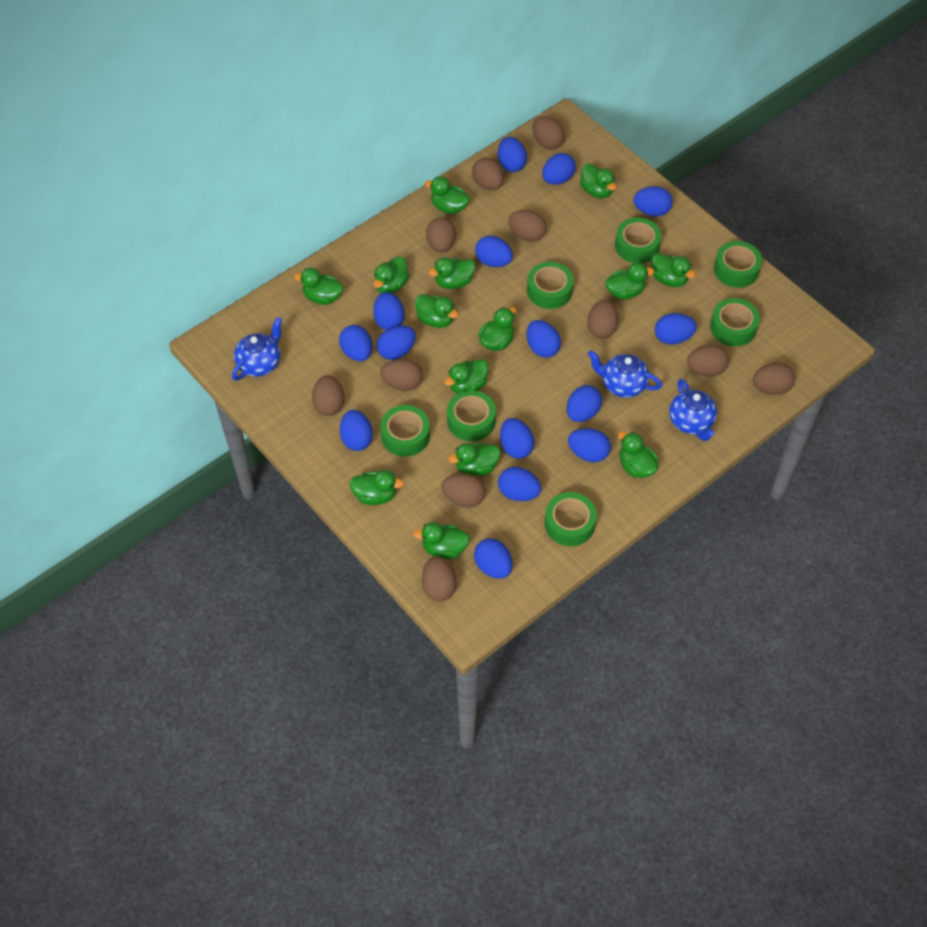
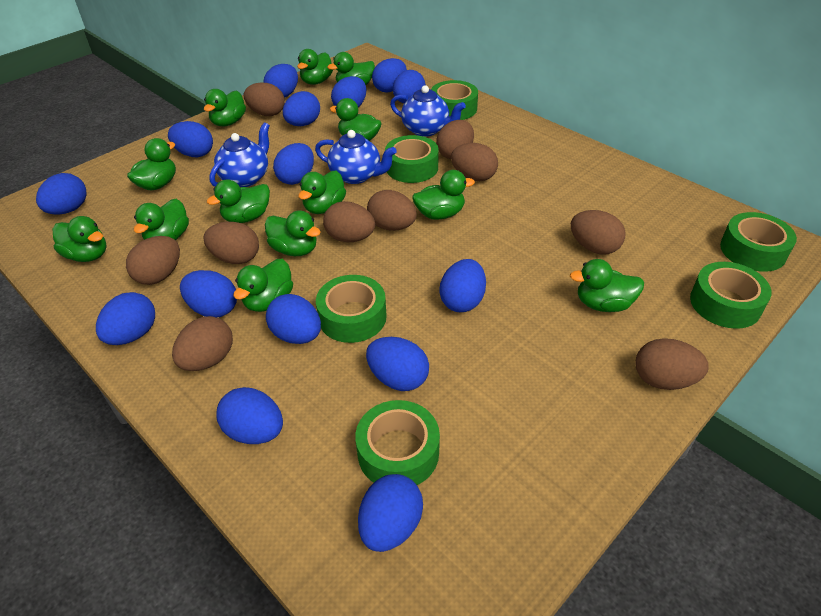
brown egg: [312,375,344,416] [380,359,423,391] [422,556,457,601] [426,217,456,253] [441,473,486,508] [472,158,504,190] [508,210,547,242] [532,116,565,150] [587,300,619,339] [687,345,729,377] [753,363,795,395] = 11 -> [126,236,180,285] [172,316,233,371] [203,222,259,264] [244,83,285,116] [323,201,375,242] [367,190,417,231] [436,120,474,159] [451,143,498,181] [571,210,625,255] [635,338,709,390] = 10
green duck: [294,268,343,305] [349,470,404,505] [373,257,409,293] [413,522,470,559] [415,294,459,328] [425,176,470,214] [428,257,476,289] [444,359,489,394] [448,442,501,476] [478,307,516,351] [580,163,616,198] [605,262,654,300] [618,432,659,478] [652,253,695,287] = 14 -> [53,216,107,262] [127,138,176,190] [134,199,189,240] [204,89,246,126] [207,179,270,223] [233,259,293,312] [265,210,321,256] [297,49,333,85] [298,171,346,214] [327,52,375,85] [330,98,382,141] [412,170,475,220] [570,259,644,312] = 13
green tape: [380,405,430,457] [447,390,496,441] [527,262,574,309] [545,492,597,546] [615,217,662,263] [710,298,760,346] [714,241,762,288] = 7 -> [316,275,387,343] [355,400,440,485] [385,135,439,183] [431,80,478,120] [690,262,772,329] [720,212,797,272] = 6

